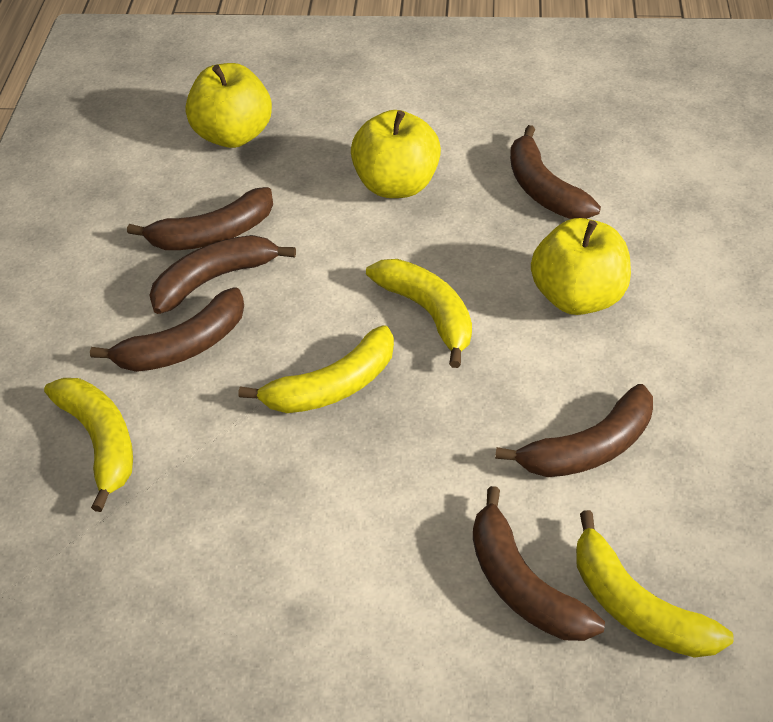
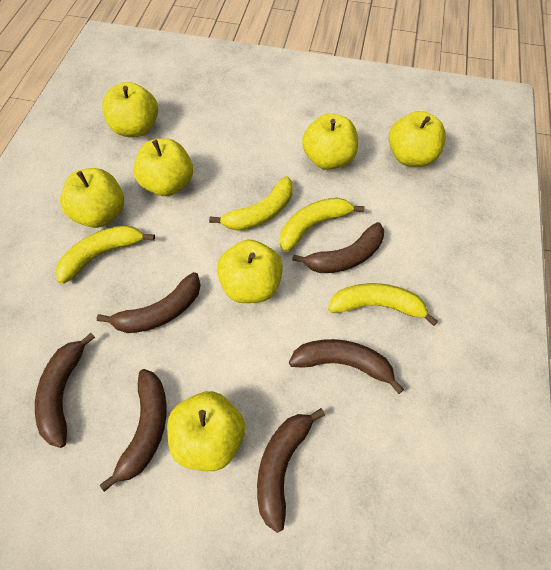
yellow apple: [186,63,272,148] [351,110,441,198] [531,218,631,315] = 3 -> [60,168,124,228] [102,82,158,137] [133,138,193,196] [167,391,245,471] [217,240,283,303] [302,113,358,170] [389,111,446,167] = 7

